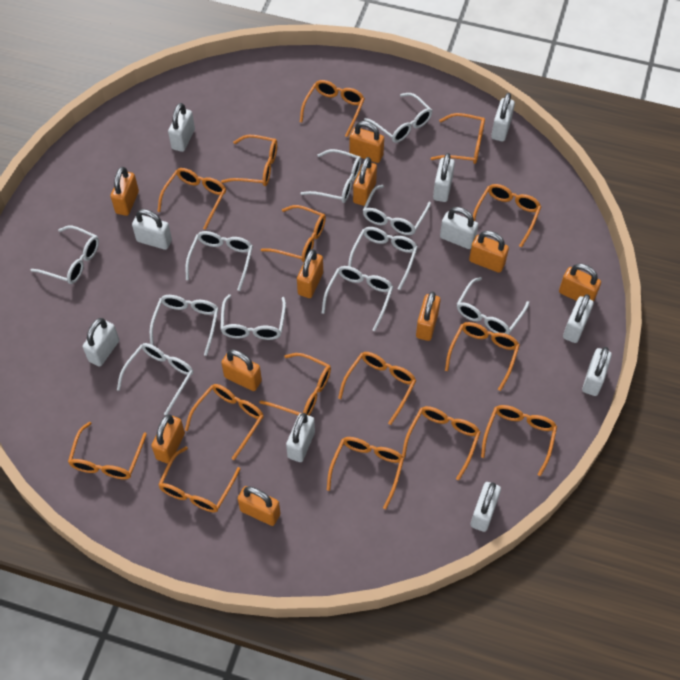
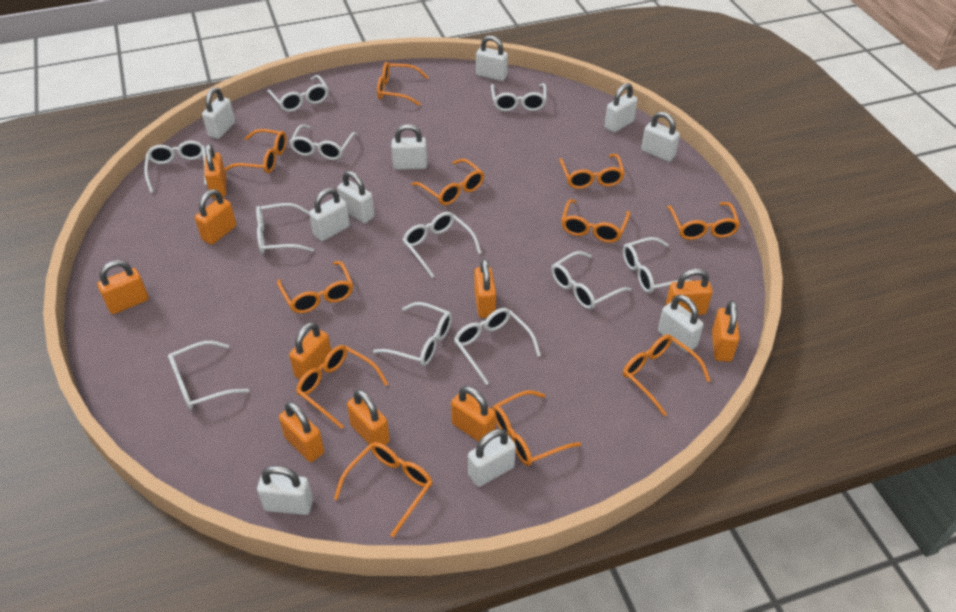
orange glasses: [68,422,147,479] [157,168,226,230] [158,447,240,513] [185,384,264,460] [221,135,277,186] [259,353,331,415] [261,205,326,262] [300,80,365,137] [327,437,404,509] [338,352,416,425] [402,406,481,480] [430,113,485,164] [445,322,520,391] [473,184,541,247] [481,405,557,476] = 15 -> [225,129,287,173] [277,261,353,313] [296,345,388,429] [334,442,433,537] [377,62,428,106] [412,159,484,205] [492,390,581,466] [559,154,625,189] [561,199,630,243] [623,334,711,416] [667,202,740,240] = 11

